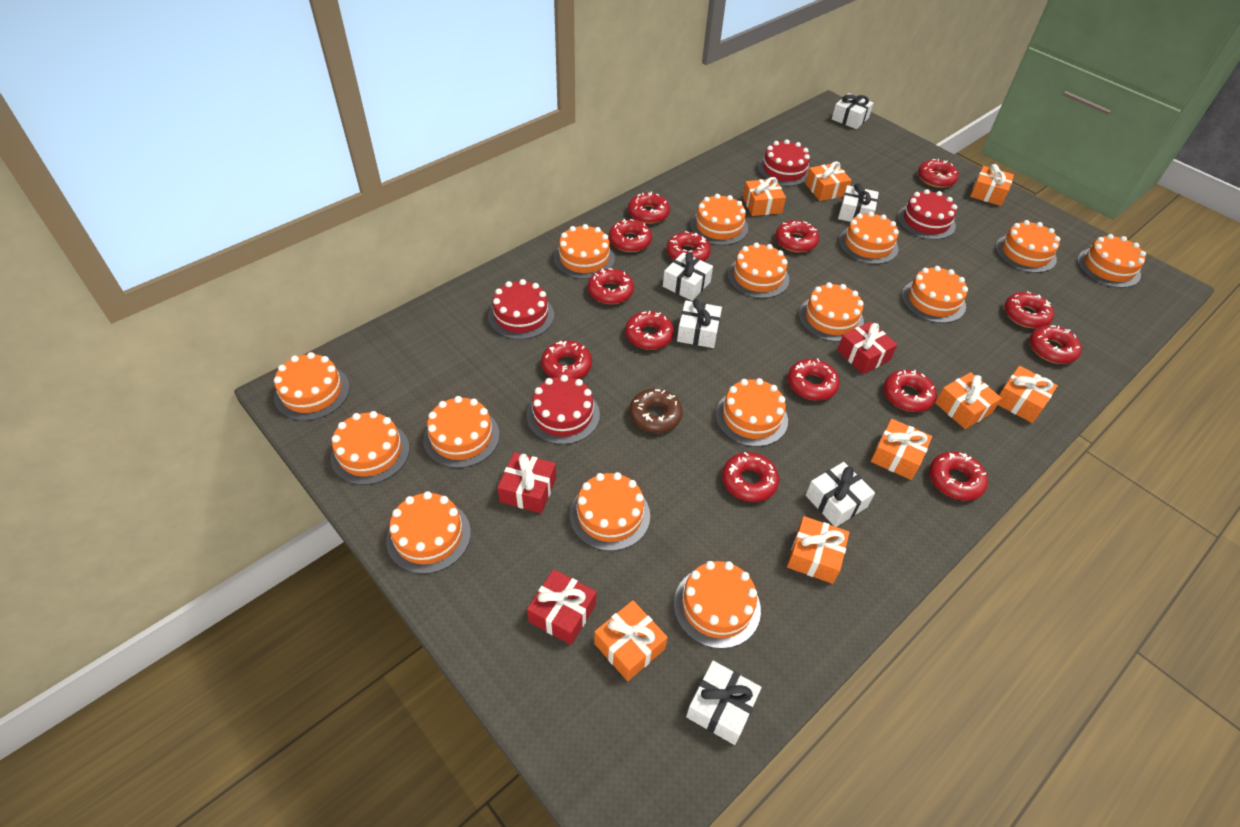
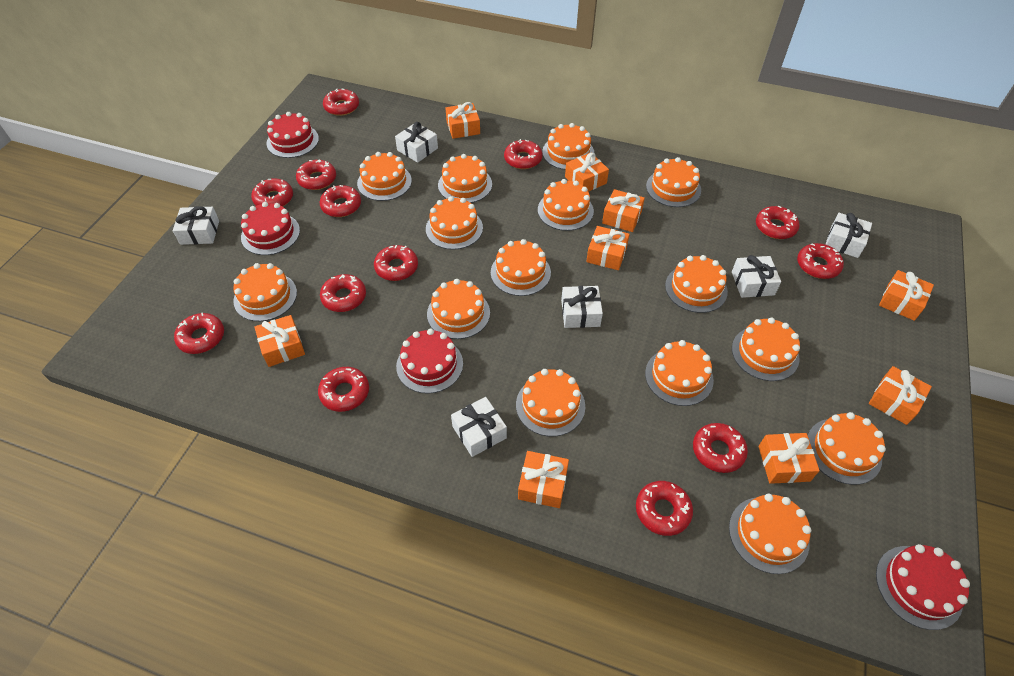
brown donut: [629,388,683,433] = 1 -> none = 0
orange gift: [594,600,668,681] [743,177,786,216] [787,516,849,584] [805,161,852,201] [871,419,932,480] [935,372,1002,429] [970,164,1014,206] [998,366,1058,423] = 8 -> [254,315,305,367] [445,102,480,139] [518,451,569,508] [565,153,609,192] [586,226,630,270] [602,189,645,232] [758,433,820,484] [869,366,932,425] [879,270,934,321] = 9
red donut: [541,341,592,379] [588,268,634,304] [609,219,652,252] [625,311,674,350] [628,192,670,224] [666,231,711,261] [722,452,779,502] [775,220,819,252] [788,358,840,401] [883,370,937,412] [918,159,959,188] [929,451,988,501] [1004,291,1054,328] [1029,325,1082,364] = 14 -> [174,313,224,354] [251,178,293,206] [296,159,336,190] [318,367,369,412] [319,185,361,217] [320,274,366,312] [323,88,359,116] [374,245,418,281] [504,139,542,169] [636,481,693,536] [693,423,748,473] [756,206,800,239] [797,243,844,279] = 13
red gift: [497,452,557,513] [527,569,596,645] [837,321,897,374] = 3 -> none = 0

